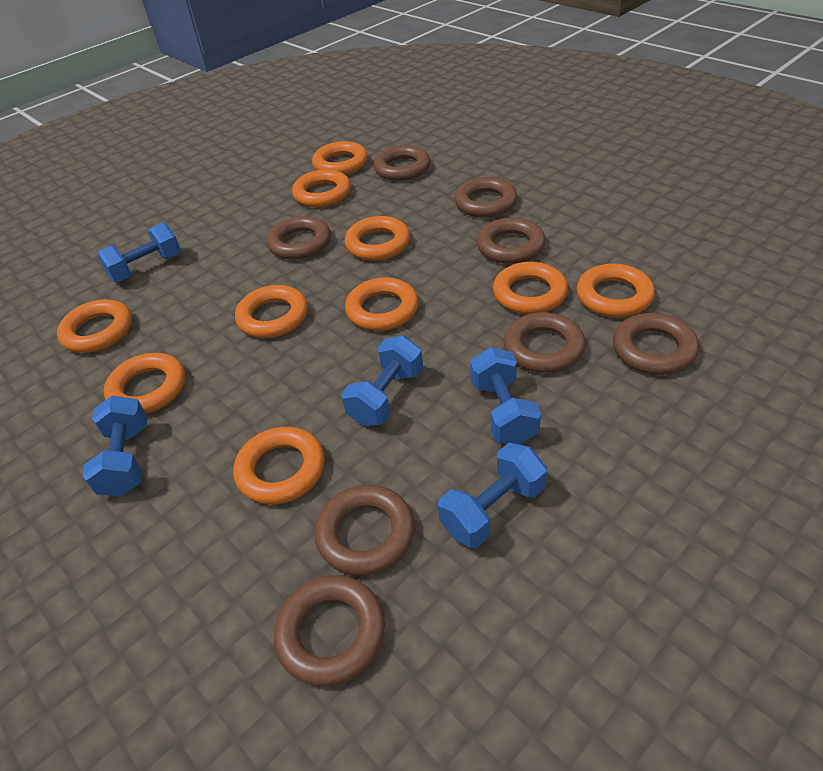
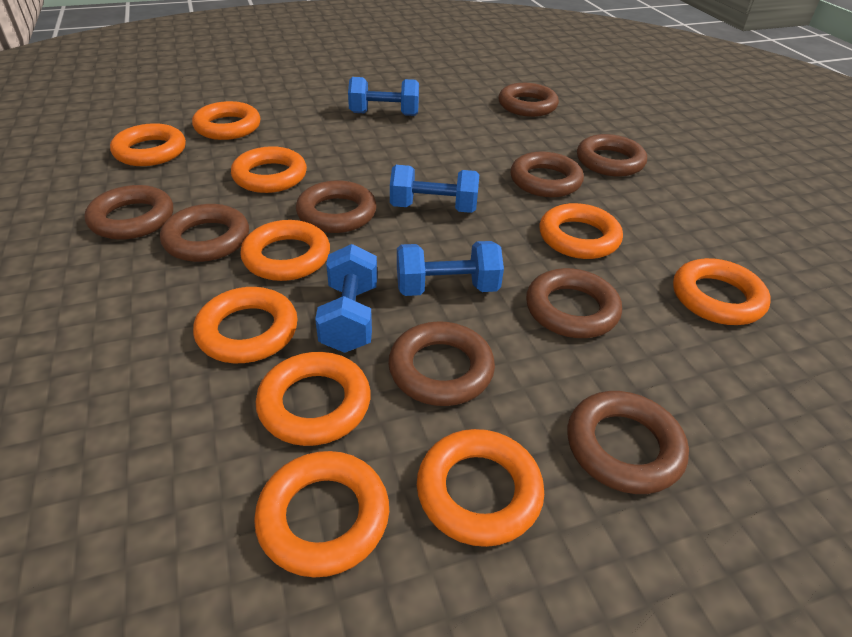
blue dumbbell: [82,396,147,497] [97,222,181,282] [342,336,423,426] [438,443,547,548] [470,347,541,444] = 5 -> [315,244,377,353] [348,77,419,116] [390,165,479,213] [397,241,504,296] = 4
brown ring: [266,216,331,260] [274,575,385,686] [315,485,415,576] [373,145,430,181] [454,177,517,218] [477,218,546,264] [504,312,586,373] [613,313,699,375] = 8 -> [85,185,173,240] [160,204,249,262] [296,180,377,233] [388,321,495,406] [499,83,559,117] [510,152,584,197] [526,268,622,338] [568,391,689,494] [577,134,647,177] = 9

